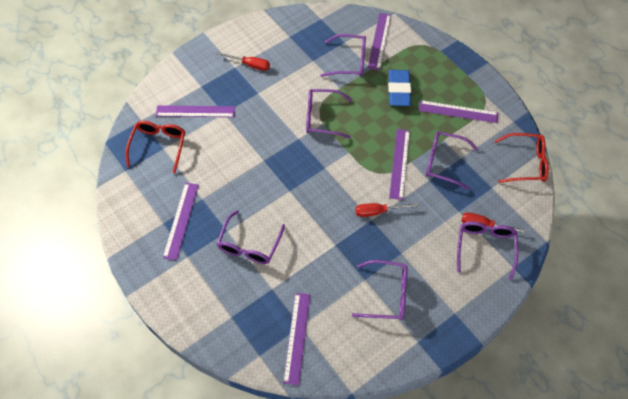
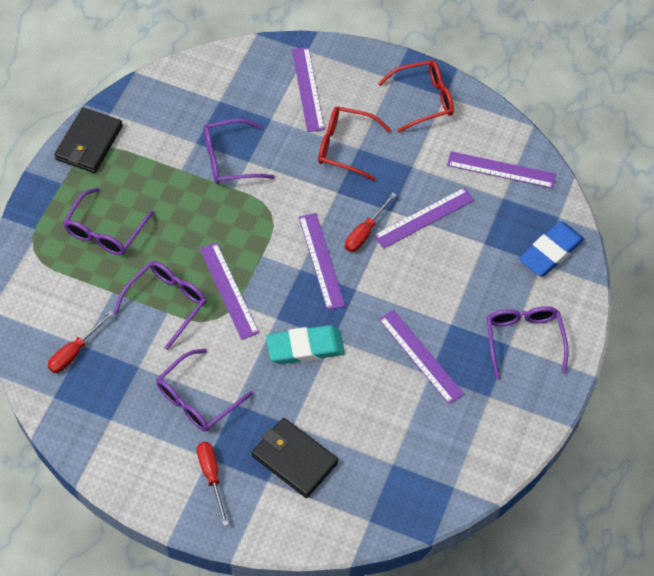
black wallet: none = 0 -> [54,108,123,173] [252,418,338,498] = 2
purple glasses: [217,210,285,264] [306,89,352,139] [320,34,366,77] [352,260,408,320] [426,132,478,190] [457,221,518,280] = 6 -> [63,188,154,255] [114,261,206,350] [156,349,253,432] [204,119,275,184] [487,306,569,379] = 5
turquoise eraser: none = 0 -> [266,325,345,364] = 1

